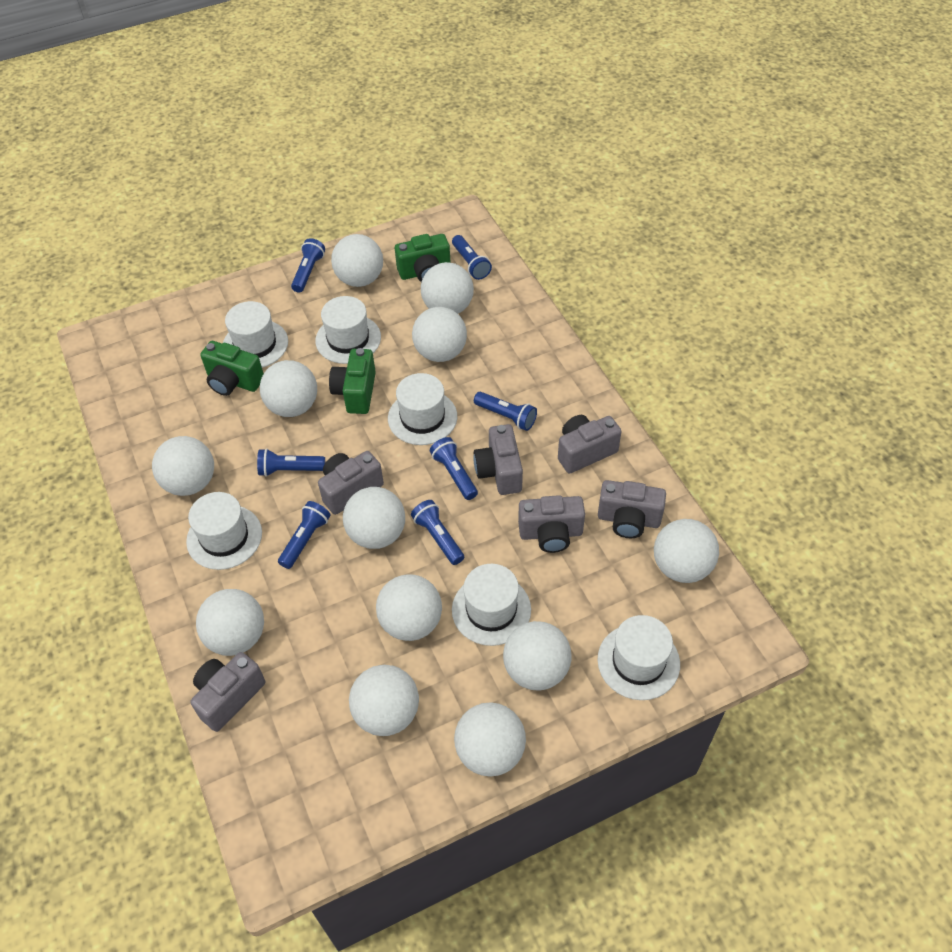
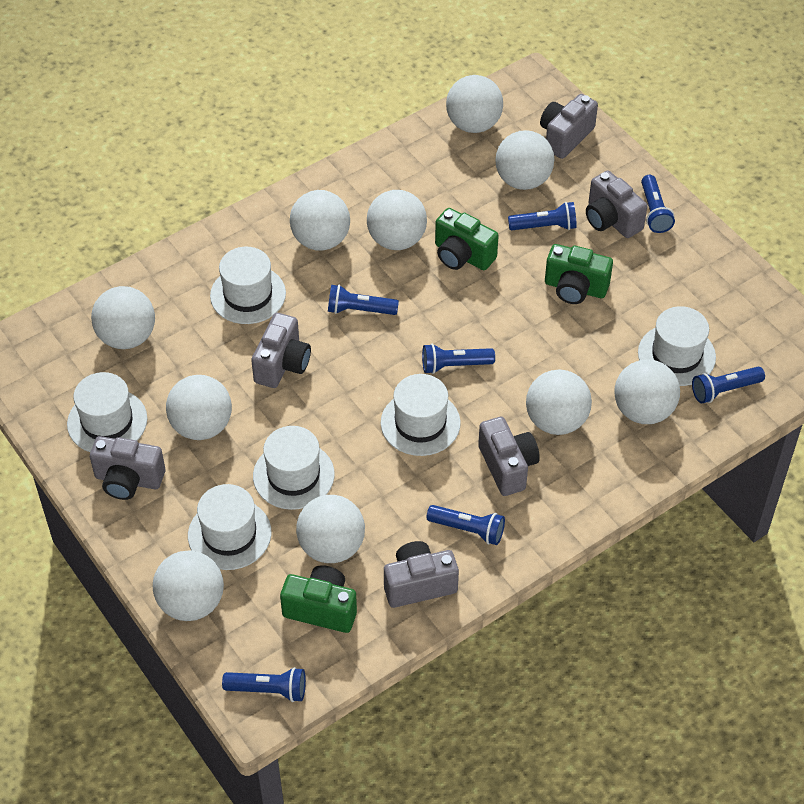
white ball: [152,436,214,496] [196,589,264,656] [260,360,317,417] [331,234,383,287] [343,487,405,549] [349,665,419,736] [376,574,442,641] [412,307,467,362] [421,262,474,314] [454,702,526,777] [503,621,572,690] [654,519,719,583] = 12 -> [91,286,155,349] [153,550,224,621] [166,375,232,440] [290,190,350,251] [296,495,365,563] [367,190,427,250] [446,75,503,133] [495,130,554,190] [526,370,592,435] [614,360,680,424] = 10

